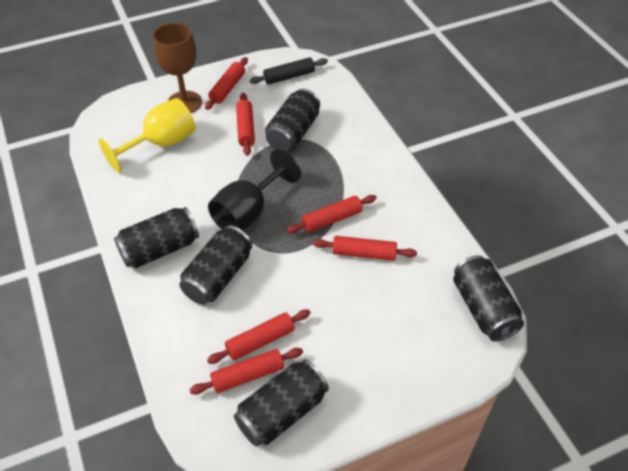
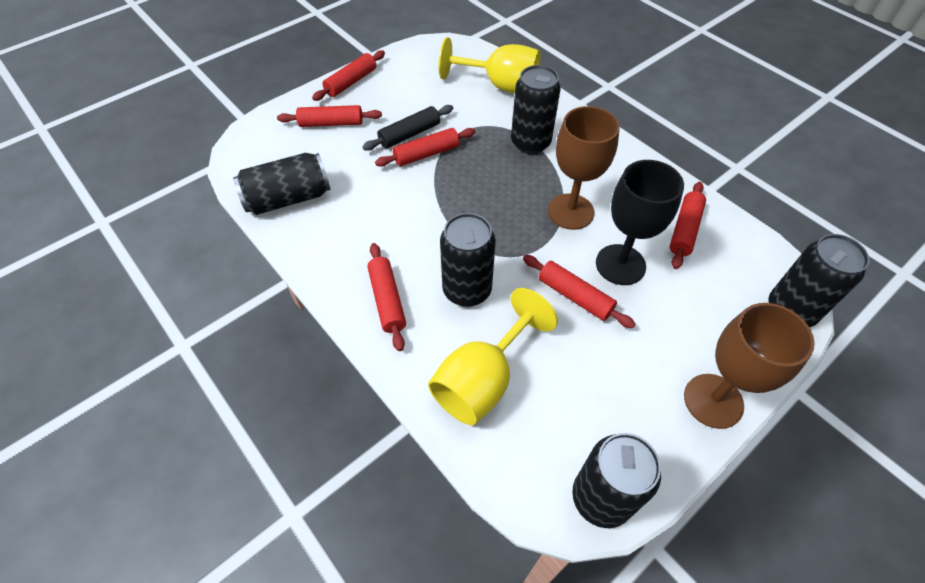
brown goblet: [153,23,202,113] = 1 -> [548,106,620,230] [684,303,815,429] = 2
yellow goblet: [99,98,196,173] = 1 -> [428,288,558,425] [439,37,540,93] = 2

